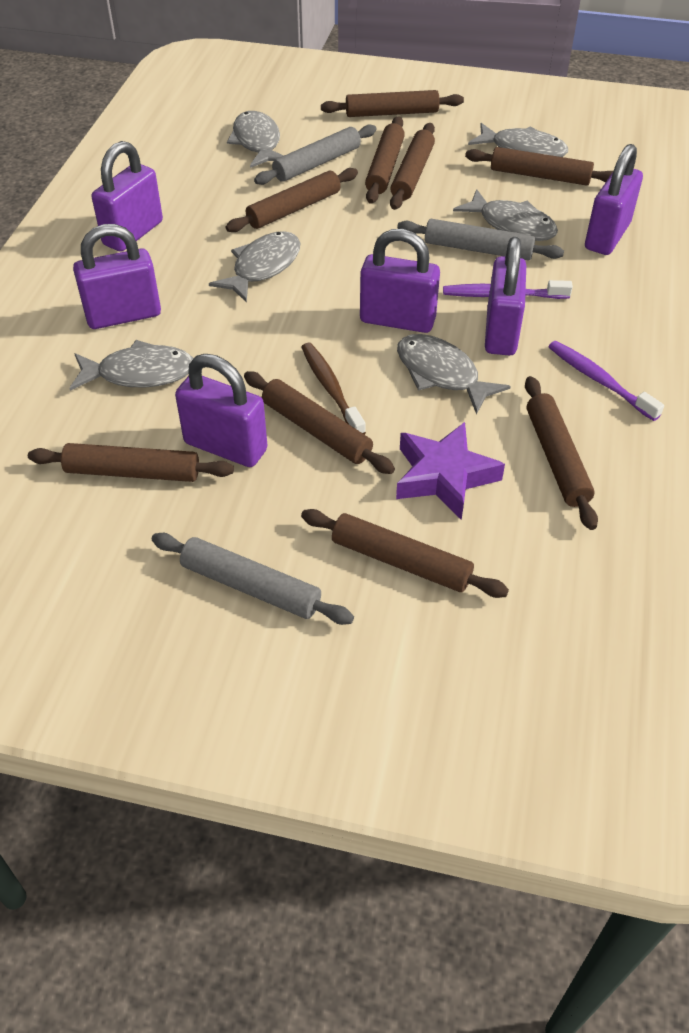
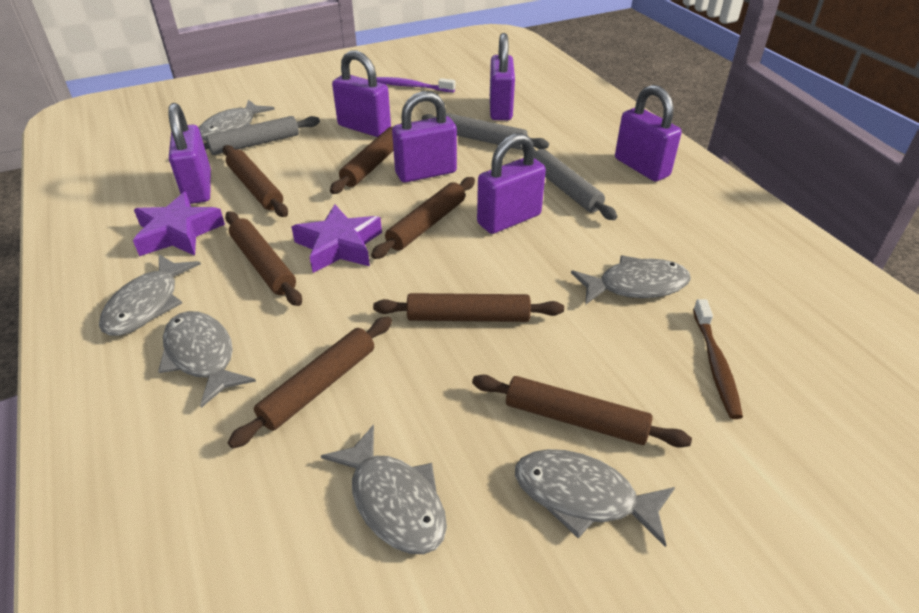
brown rolling pin: [28,443,234,482] [226,168,358,232] [244,371,395,474] [301,509,509,598] [321,90,464,117] [365,116,405,204] [390,123,435,210] [465,147,613,186] [525,376,598,530] = 9 -> [223,145,288,217] [225,211,302,306] [228,316,392,449] [330,123,402,194] [371,177,475,259] [373,293,564,322] [472,374,692,448] = 7
purple star: [396,422,505,520] = 1 -> [133,192,225,256] [292,204,382,273] = 2
purple toothbrush: [443,280,573,299] [548,341,664,421] = 2 -> [376,77,455,92] = 1

